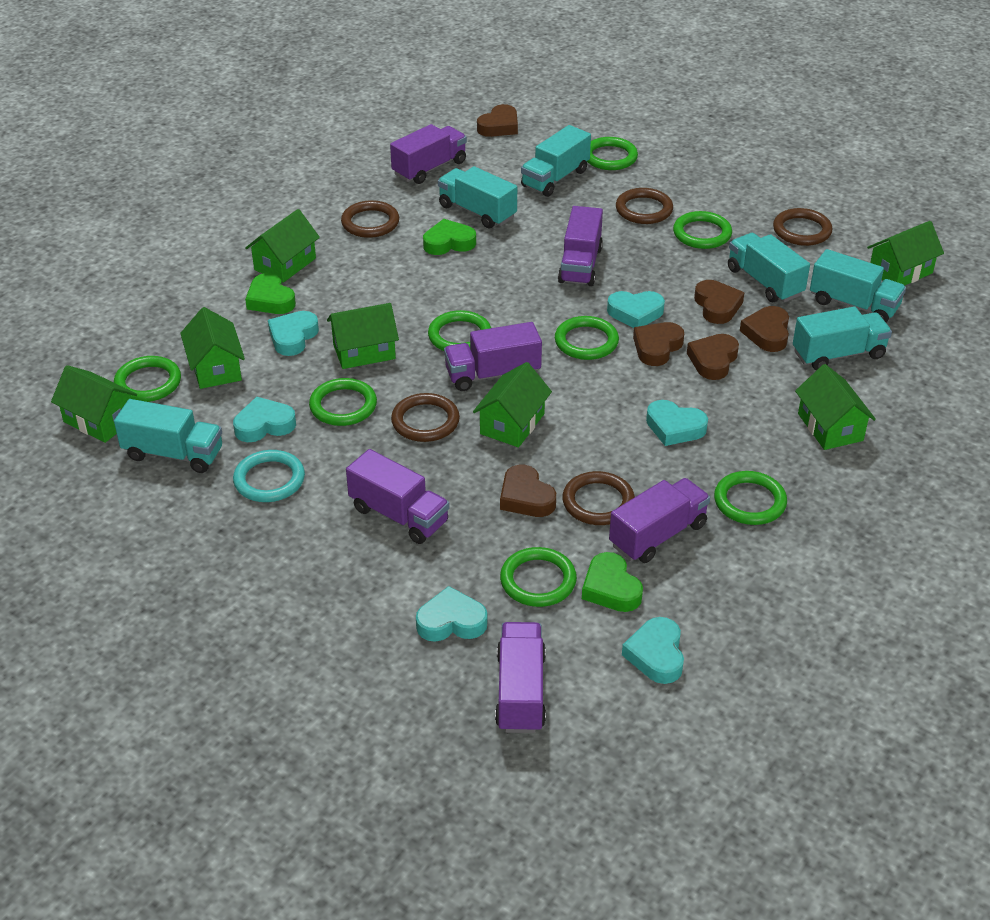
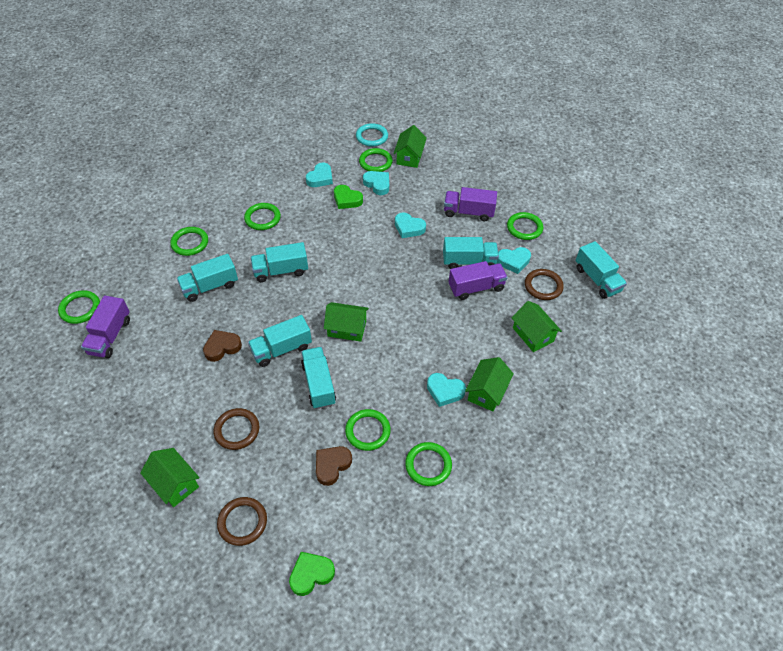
brown heart: [477,104,518,137] [500,465,556,517] [633,322,684,366] [687,334,739,380] [694,280,744,324] [740,306,789,352] = 6 -> [203,330,242,362] [316,446,352,486] = 2
brown ring: [341,200,399,238] [391,393,460,442] [562,471,635,525] [616,188,673,224] [773,208,832,246] = 5 -> [214,408,259,450] [217,497,267,546] [525,269,564,300] = 3
green heart: [245,273,296,314] [423,219,476,255] [582,552,643,612] = 3 -> [289,552,335,596] [334,185,363,209] = 2
green house: [51,365,137,443] [180,307,245,389] [245,209,320,283] [327,303,399,369] [473,362,552,447] [795,364,876,450] [867,221,944,286] = 7 -> [140,448,200,507] [324,302,369,342] [394,125,427,168] [465,357,514,411] [511,301,562,352] = 5
green ring: [114,356,181,402] [309,378,377,426] [428,310,491,351] [500,547,577,607] [555,316,619,360] [587,137,638,170] [673,211,732,249] [714,471,787,525] = 8 -> [58,290,100,324] [170,227,208,256] [244,203,281,230] [345,409,391,451] [359,148,393,172] [405,442,452,486] [507,212,544,240] = 7
purple truck: [346,449,450,544] [390,124,467,184] [444,322,542,391] [495,622,546,733] [558,206,603,286] [609,478,710,563] = 6 -> [81,296,130,358] [444,187,497,221] [449,261,508,300] = 3
turquoise heart: [233,396,296,442] [268,311,319,356] [416,586,487,642] [607,291,665,328] [622,617,684,684] [646,400,708,446] = 6 -> [306,163,333,187] [363,171,389,195] [395,213,426,238] [427,373,466,407] [497,247,531,274] = 5

